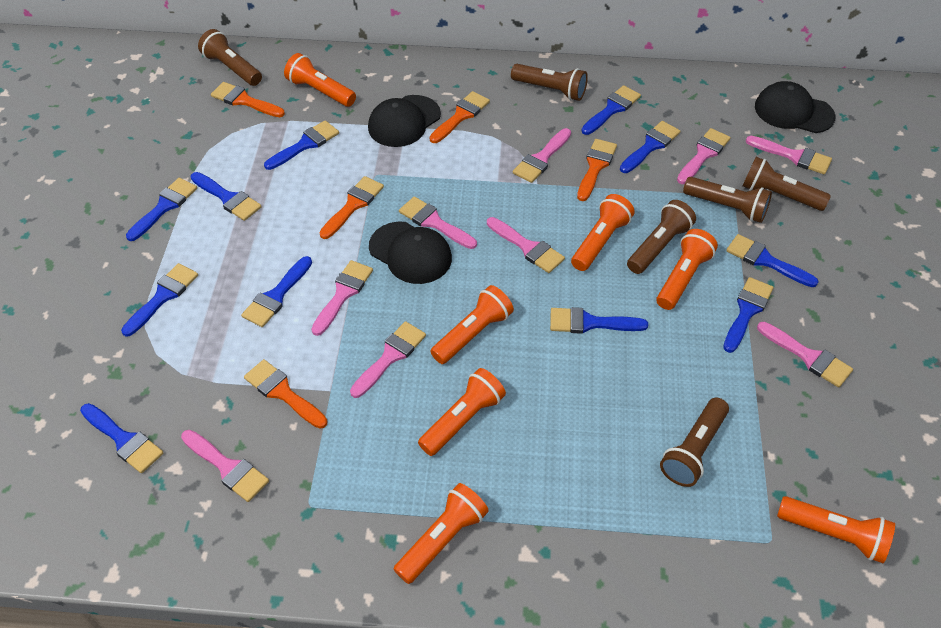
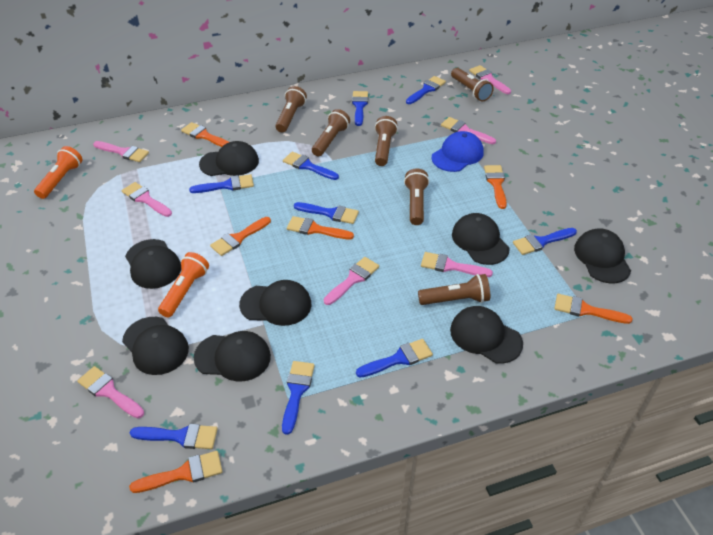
black cap: [368,95,441,147] [369,222,452,284] [755,81,836,133] = 3 -> [122,317,189,375] [125,239,181,289] [194,331,271,381] [199,141,259,176] [239,280,311,326] [450,306,523,364] [452,213,510,265] [574,228,631,283] = 8
blue brush: [80,403,163,473] [121,263,198,337] [126,178,197,241] [191,172,262,221] [241,256,312,327] [264,120,339,170] [550,307,648,334] [581,85,641,135] [620,121,680,173] [723,277,774,353] [726,234,819,287] = 11 -> [130,424,218,449] [189,174,254,193] [282,361,315,435] [283,152,339,180] [294,202,359,224] [352,91,368,126] [356,339,433,378] [406,76,446,104] [513,228,577,255] = 9
blue cap: none = 0 -> [431,131,484,172] = 1
orange brush: [211,82,285,117] [244,359,328,429] [320,176,384,239] [429,91,490,143] [577,139,617,201] = 5 -> [129,451,223,493] [181,122,229,147] [210,217,271,256] [287,216,354,239] [484,165,507,209] [554,294,632,324] = 6
orange flashlight: [284,53,356,107] [394,483,489,584] [418,368,506,456] [430,285,514,364] [571,194,635,271] [657,229,718,310] [777,496,895,563] = 7 -> [34,146,82,199] [158,252,209,317] = 2
pink brush: [181,430,269,502] [311,260,373,336] [350,321,426,398] [399,197,477,249] [487,217,565,273] [513,128,571,183] [677,128,731,184] [746,136,832,174] [757,322,853,388] = 9 -> [77,366,144,418] [93,141,149,162] [121,182,172,217] [324,257,379,305] [421,252,493,277] [441,117,496,144] [469,65,511,94] = 7

